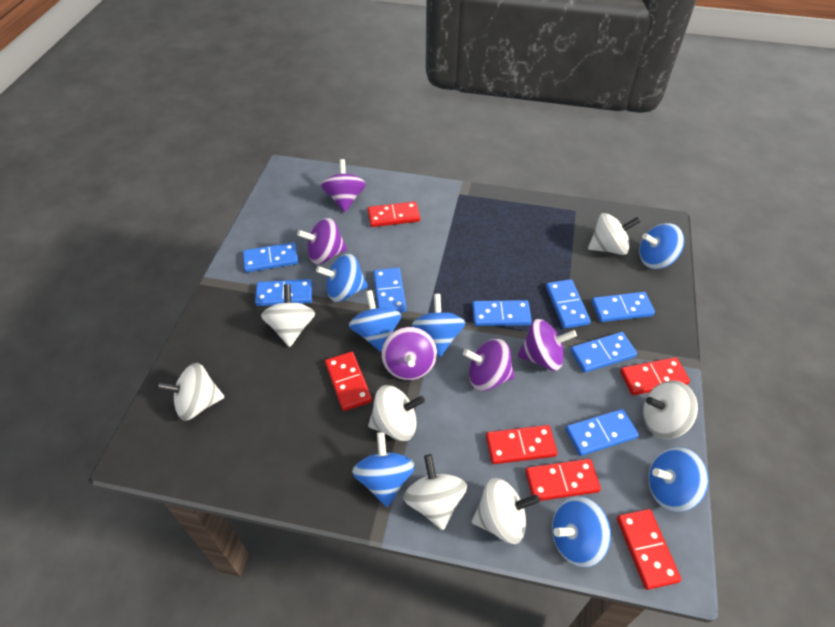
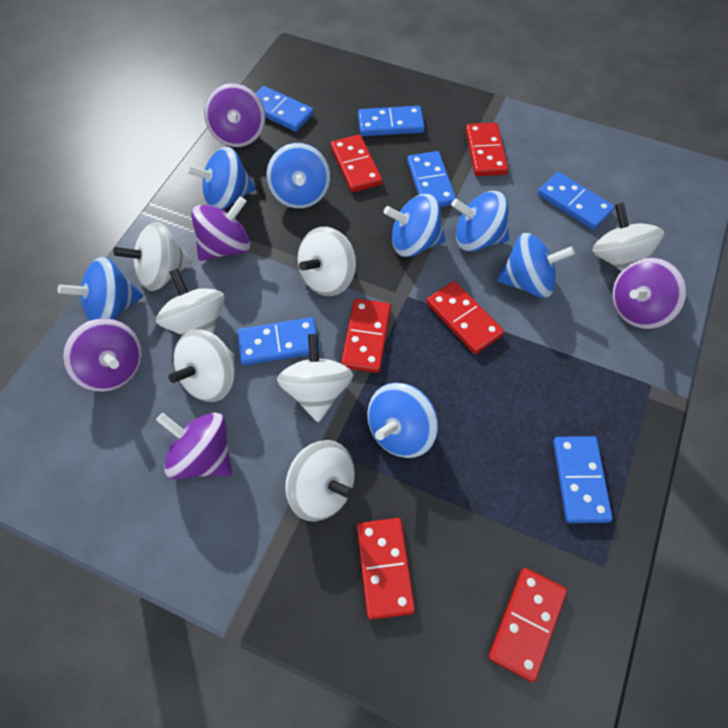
blue domino: [243,242,299,272] [255,279,312,306] [373,268,407,313] [472,300,532,326] [546,279,591,329] [566,409,639,456] [570,332,637,373] [592,292,655,322] = 8 -> [237,317,320,366] [256,86,314,132] [358,106,425,136] [407,151,456,207] [538,172,614,230] [553,436,613,523] = 6

